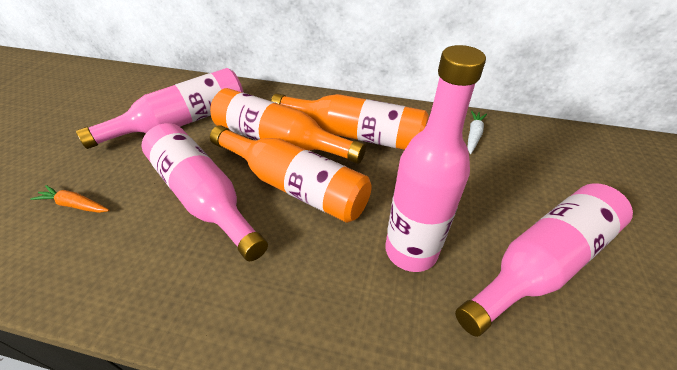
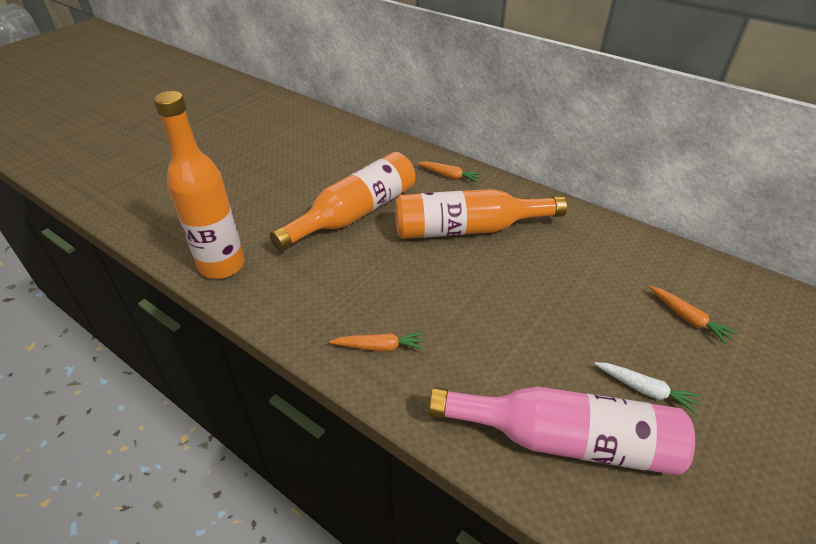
orange carrot: [30,185,109,213] = 1 -> [329,332,425,351] [417,161,482,183] [649,286,737,345] = 3
pink bottle: [76,68,244,149] [142,123,268,261] [385,45,486,272] [455,183,633,337] = 4 -> [428,387,695,475] = 1

